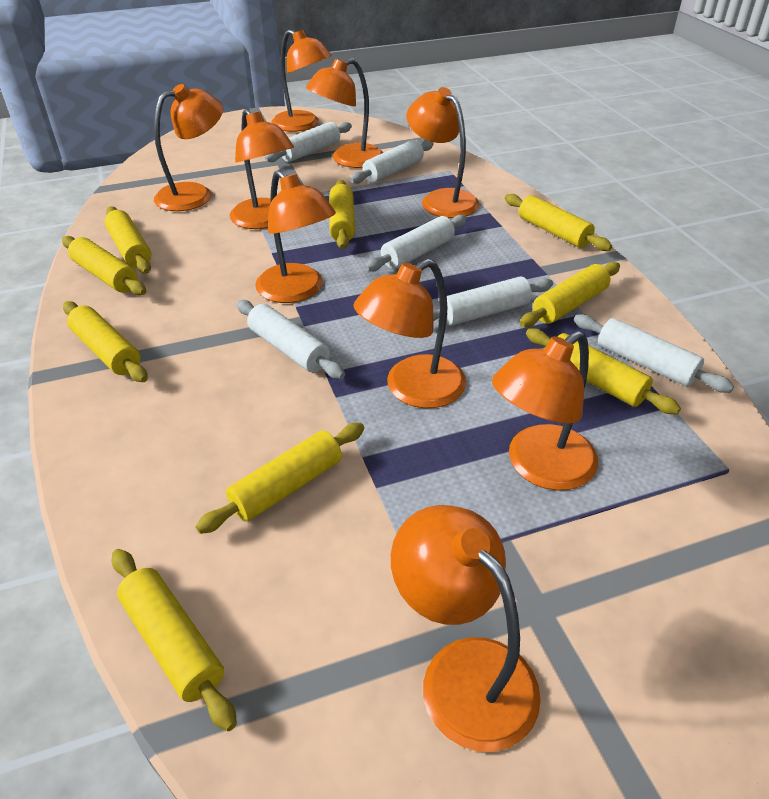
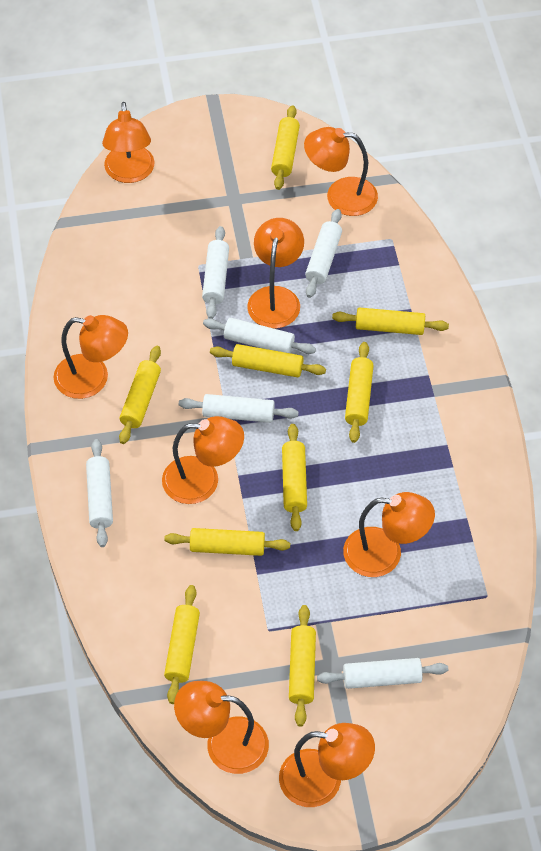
orange lamp: [154,84,223,211] [230,108,294,229] [255,169,336,303] [271,29,332,132] [306,58,383,168] [353,259,466,408] [391,505,541,752] [406,87,479,218] [492,331,598,491] = 9 -> [53,315,128,399] [102,102,155,183] [162,416,244,504] [174,681,269,774] [247,218,304,328] [279,723,375,807] [304,127,378,216] [343,492,435,577] = 8

